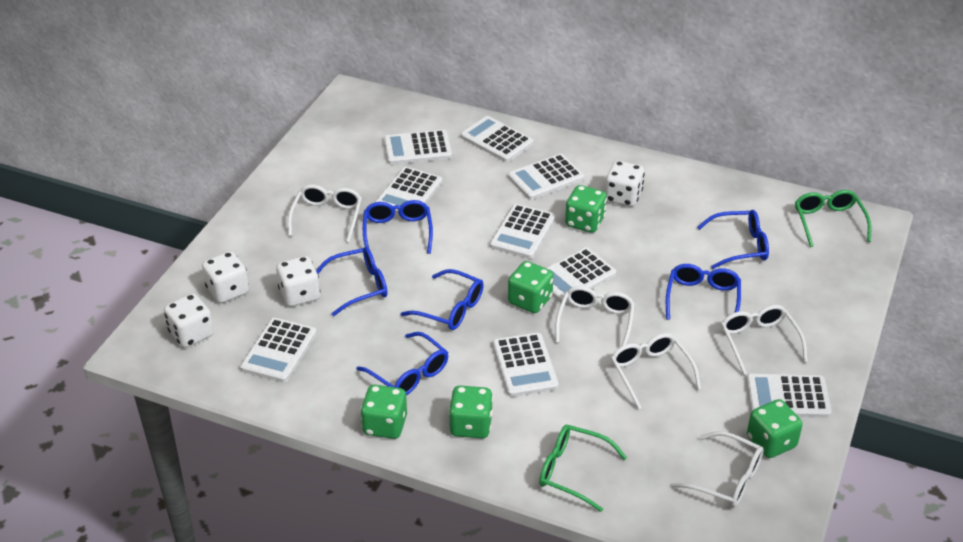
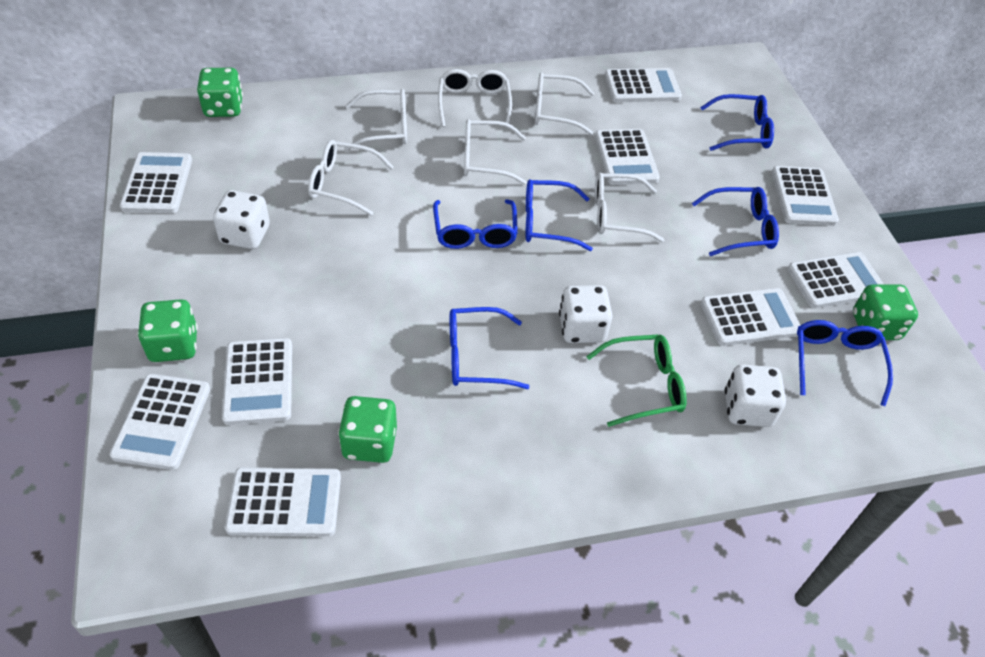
green dice: [360,385,407,439] [449,386,493,438] [508,261,554,313] [565,185,607,233] [747,399,803,458] = 5 -> [138,299,198,362] [197,68,243,117] [338,396,397,463] [853,284,918,340] = 4
green glasses: [539,425,627,512] [795,190,871,247] = 2 -> [586,334,687,427] = 1
white dice: [164,293,214,348] [202,251,249,303] [276,256,320,307] [605,161,645,207] = 4 -> [213,190,270,249] [559,285,613,343] [724,364,786,427] = 3
white glasses: [288,185,362,242] [555,286,635,346] [611,333,701,409] [671,431,764,507] [721,305,808,375] = 5 -> [308,140,394,216] [345,89,407,150] [438,69,512,128] [464,119,527,185] [535,72,594,135] [595,173,664,242] = 6

